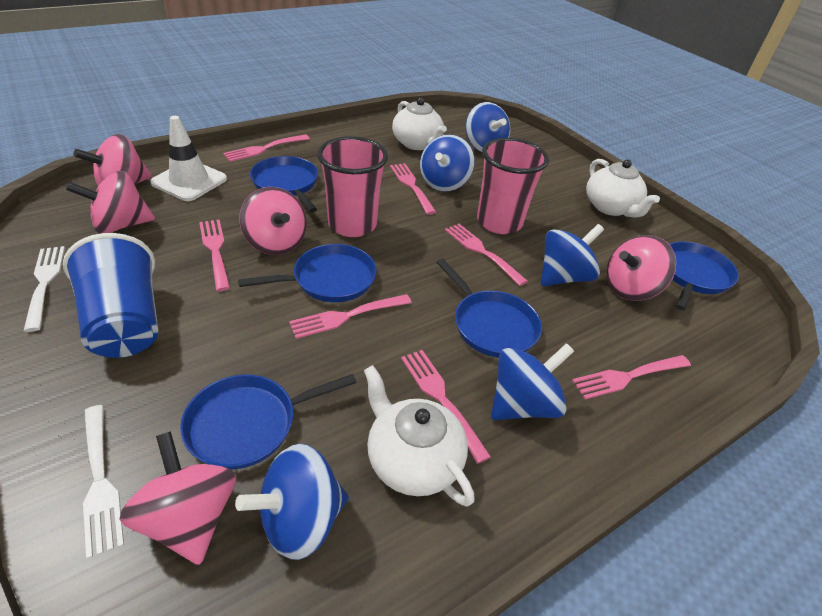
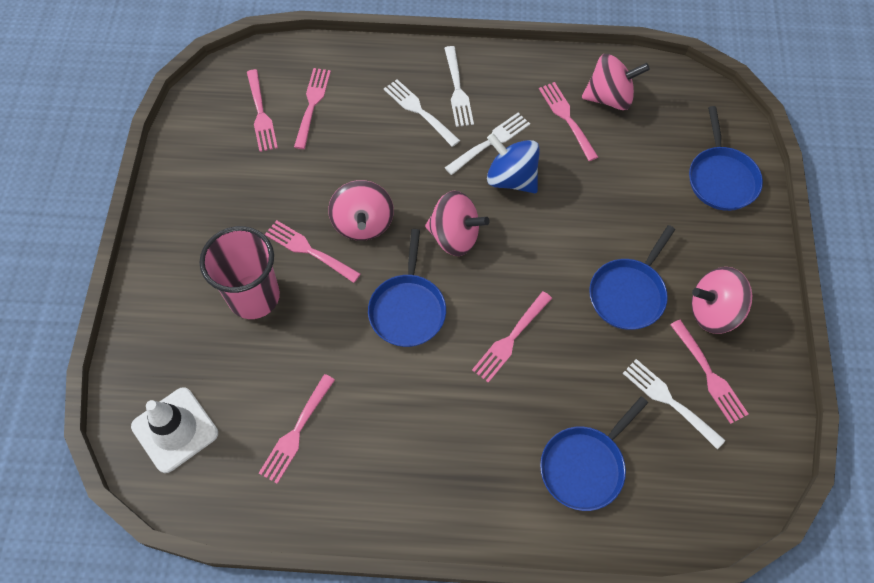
blue cup: [63,233,158,358] = 1 -> none = 0
blue pan: [180,374,357,470] [238,244,377,302] [250,156,318,212] [436,259,542,358] [669,241,739,310] = 5 -> [368,229,446,347] [540,397,648,511] [589,225,675,330] [689,106,763,211] = 4
blue spinning top: [235,444,349,560] [420,135,474,192] [466,102,510,152] [491,343,574,420] [541,224,604,286] = 5 -> [487,133,540,193] = 1
pink cup: [317,136,388,237] [477,138,549,234] = 2 -> [199,226,280,319] = 1
pink spinning top: [66,171,155,234] [74,134,152,186] [119,431,237,565] [240,187,307,255] [607,235,676,301] = 5 -> [328,180,394,241] [425,191,490,256] [582,54,650,110] [691,267,752,334] = 4
white fork: [23,246,65,332] [83,405,124,559] = 2 -> [384,79,460,147] [444,46,474,127] [445,113,530,175] [623,359,726,450] = 4
white teapot: [364,365,475,507] [392,97,447,150] [586,159,660,218] = 3 -> none = 0

